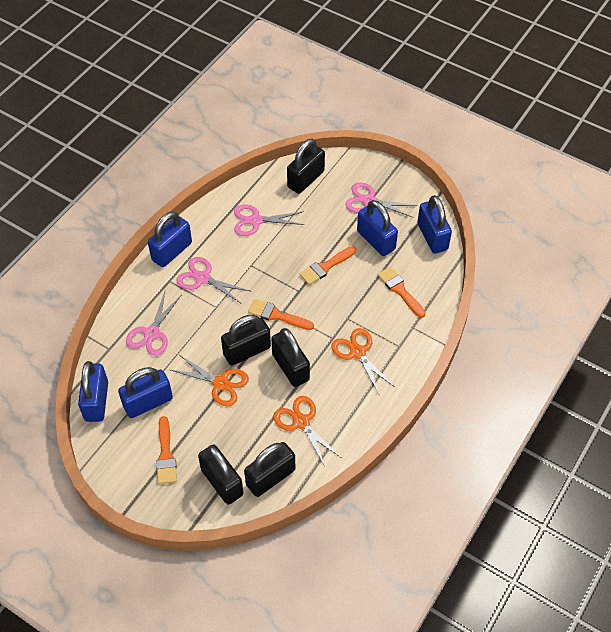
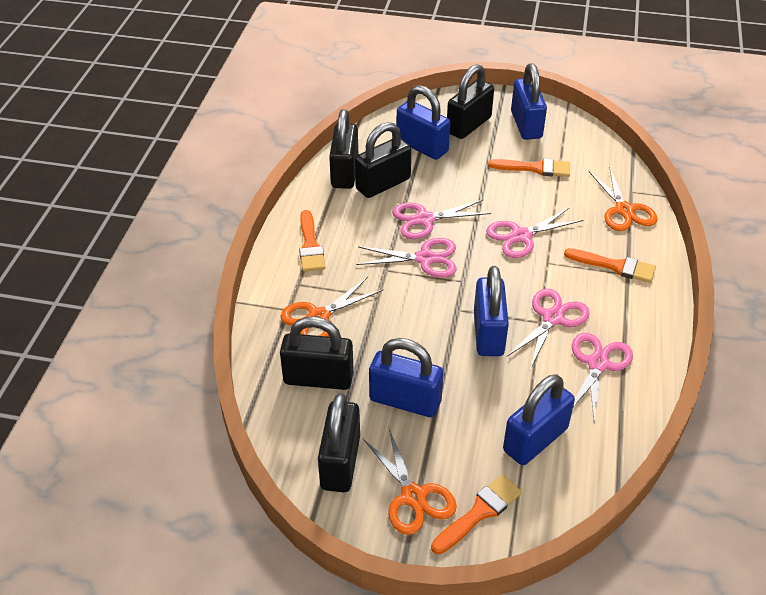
pink scissors: [126,292,182,356] [176,257,250,304] [234,204,305,236] [345,182,418,218] = 4 -> [356,238,457,278] [392,200,491,239] [486,207,583,258] [506,289,590,369] [572,333,633,423] = 5

